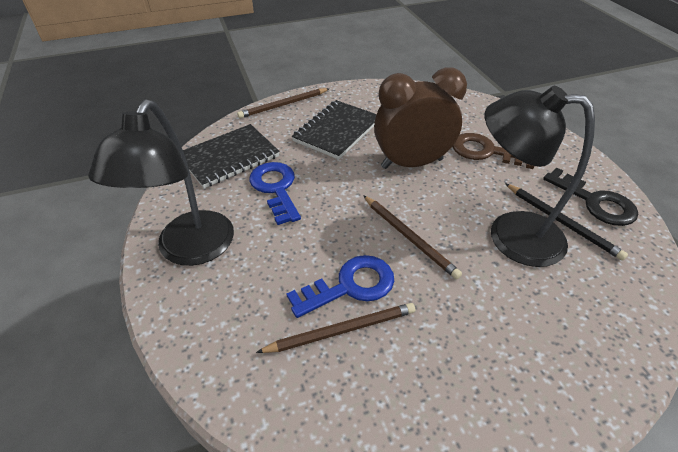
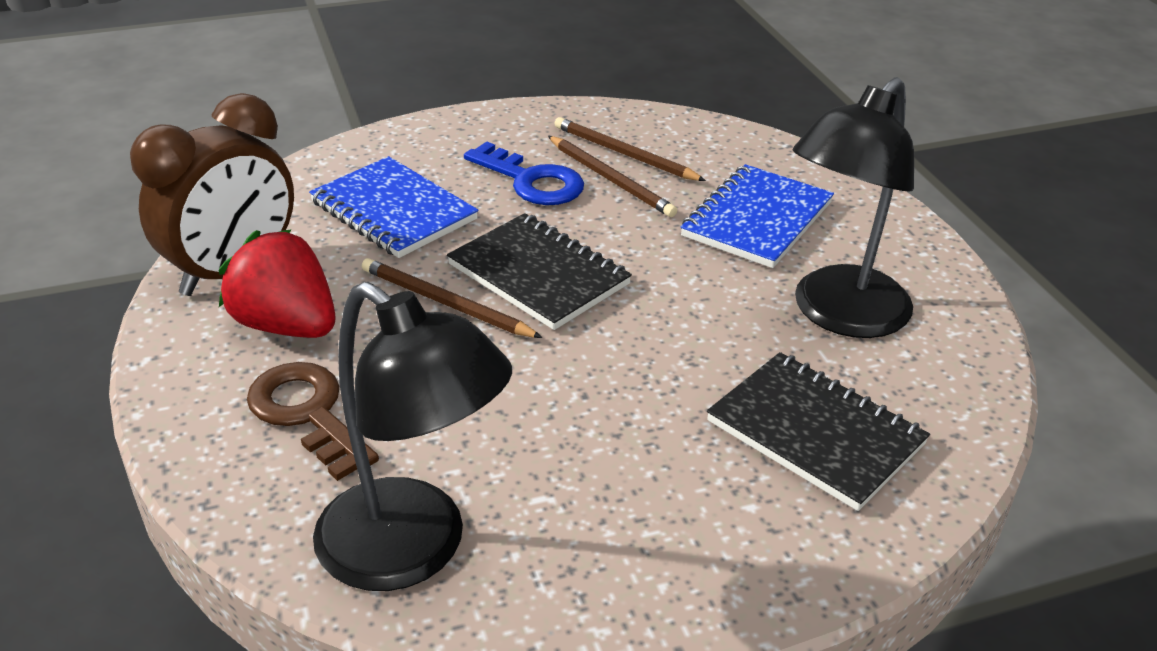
black key: [543,168,638,226] = 1 -> none = 0
black pencil: [505,183,628,261] = 1 -> none = 0
blue key: [249,162,301,225] [287,255,394,318] = 2 -> [464,141,584,205] = 1
blue notebook: none = 0 -> [309,156,478,258] [680,164,834,268] = 2
red strawberry: none = 0 -> [219,229,335,338] = 1

